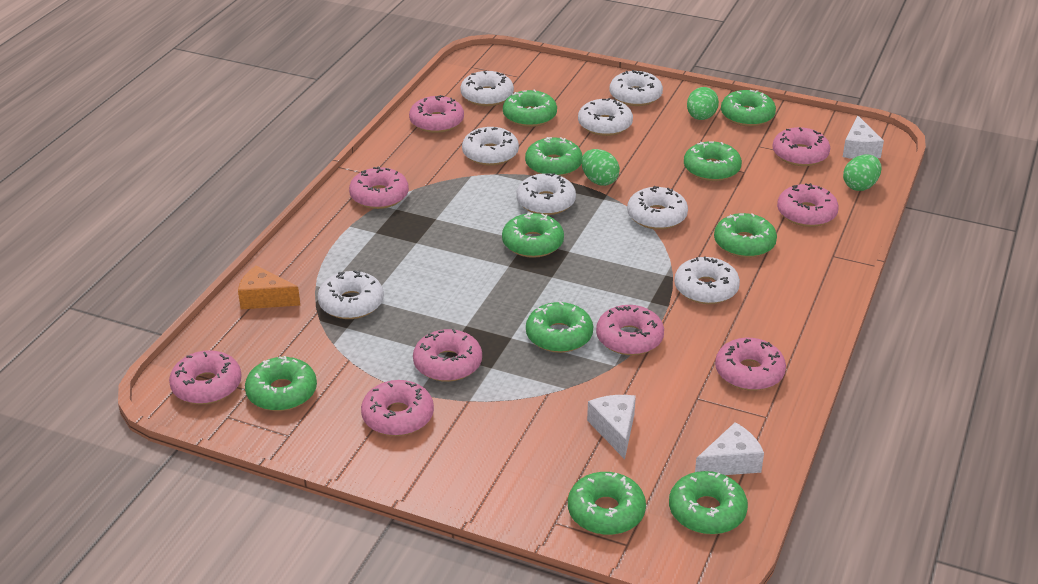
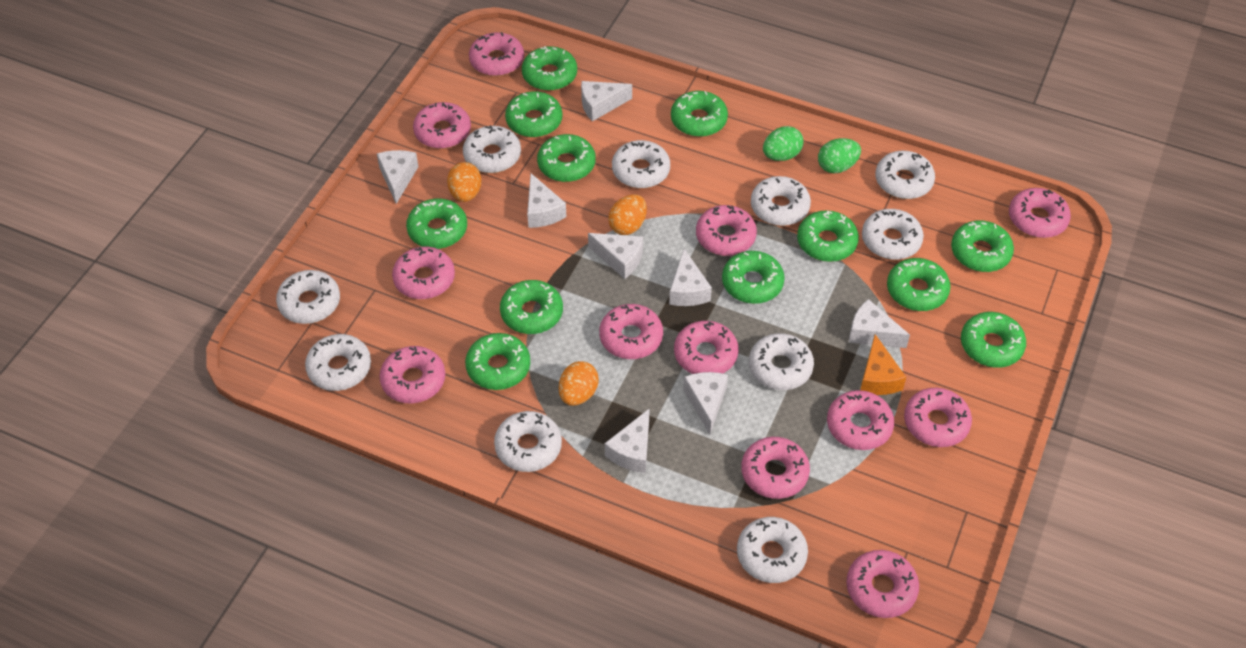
green donut: [245,356,317,411] [502,212,564,258] [503,90,557,127] [525,137,583,176] [526,301,593,353] [568,472,646,535] [669,471,748,535] [684,141,742,181] [714,213,777,258] [721,90,776,126] = 10 -> [406,198,467,249] [465,333,530,390] [500,280,563,334] [505,91,562,137] [522,46,577,91] [537,134,596,182] [671,91,728,137] [722,251,785,304] [797,210,859,262] [887,258,950,311] [951,221,1014,272] [961,312,1026,368] = 12
green egg: [581,149,620,186] [687,87,719,120] [843,155,881,191] = 3 -> [763,126,804,161] [818,138,861,173] = 2
orange egg: none = 0 -> [447,162,481,202] [559,361,599,406] [608,194,647,235] = 3
pink donut: [169,350,242,404] [349,166,409,209] [361,380,434,436] [409,95,464,133] [413,329,482,382] [596,305,664,355] [715,338,786,391] [773,127,830,166] [777,183,839,227] = 9 -> [379,346,445,403] [392,247,455,299] [413,102,471,149] [469,32,524,76] [599,304,663,359] [674,321,739,374] [696,205,757,256] [741,437,810,499] [827,390,894,450] [846,550,919,618] [904,388,972,447] [1009,188,1071,238] = 12
white cheese: [587,395,636,459] [695,422,764,475] [843,116,884,159] = 3 -> [377,150,418,204] [527,173,566,228] [581,81,632,121] [588,233,643,279] [605,408,650,473] [669,249,712,306] [683,372,728,434] [849,299,910,348] = 8
white donut: [318,270,384,319] [460,71,514,106] [462,127,519,166] [517,173,576,215] [578,98,633,136] [609,70,663,106] [627,186,688,229] [674,257,740,304] = 8 -> [276,270,340,324] [305,334,371,391] [463,125,521,173] [494,411,562,472] [612,140,670,188] [737,517,808,583] [749,333,814,390] [751,176,811,226] [862,209,924,260] [875,151,935,199] = 10

